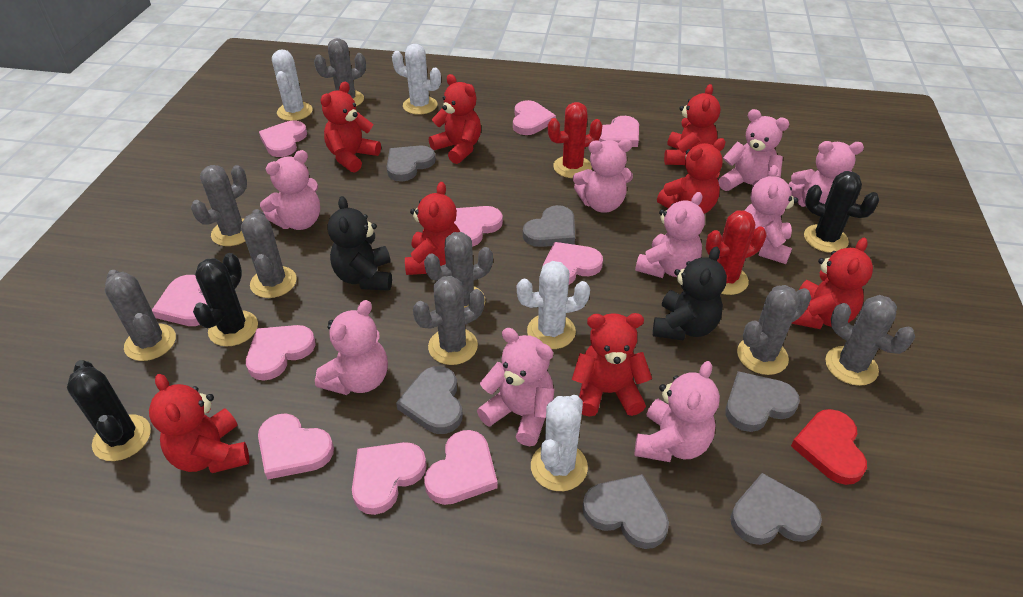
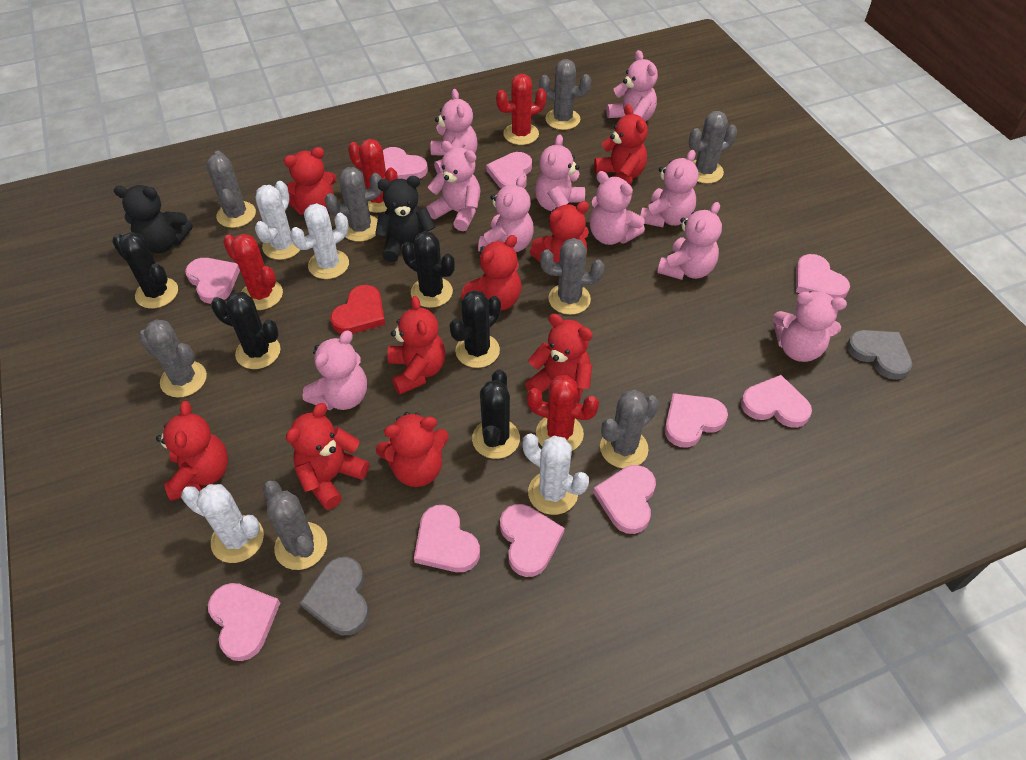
black cactus: [67,360,151,461] [193,253,258,347] [804,171,879,253] = 3 -> [112,232,178,309] [211,292,280,369] [401,231,455,308] [449,290,501,368] [472,369,520,459] = 5
grey heart: [387,146,436,182] [396,366,463,434] [523,205,575,247] [582,474,669,549] [725,371,800,432] [730,473,822,545] = 6 -> [300,557,369,635] [847,330,912,380] = 2
pink teddy bear: [260,150,320,230] [315,300,388,395] [477,328,555,446] [573,139,633,213] [635,192,705,278] [635,361,720,462] [719,109,789,191] [745,165,798,264] [788,141,864,207] = 9 -> [303,330,367,410] [427,141,481,231] [430,89,478,174] [478,175,534,252] [535,134,585,213] [590,171,645,245] [606,50,658,121] [640,150,699,227] [657,202,722,280] [773,291,847,362] = 10
red cactus: [548,102,602,178] [706,210,766,295] = 2 -> [223,234,283,310] [348,139,398,213] [496,74,547,145] [527,375,599,451] = 4
red teddy bear: [149,374,249,473] [321,82,381,173] [405,182,460,275] [429,74,481,164] [572,313,652,417] [657,138,726,214] [664,84,720,165] [791,238,873,329] = 8 -> [156,401,228,501] [284,147,337,215] [286,403,369,510] [376,412,449,487] [387,296,445,394] [461,235,521,311] [525,314,593,403] [530,201,589,263] [594,104,648,184] = 9

